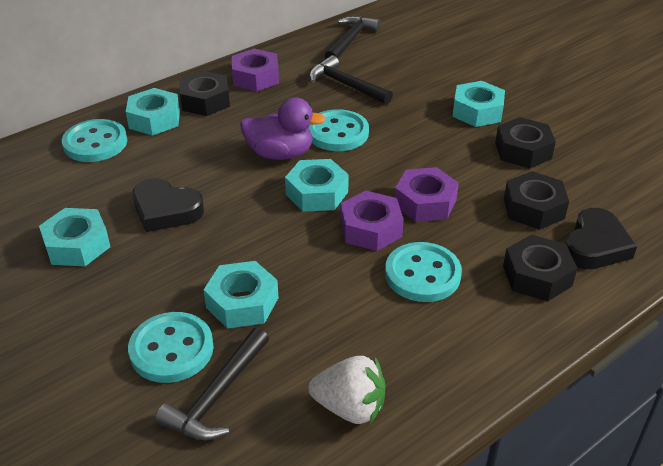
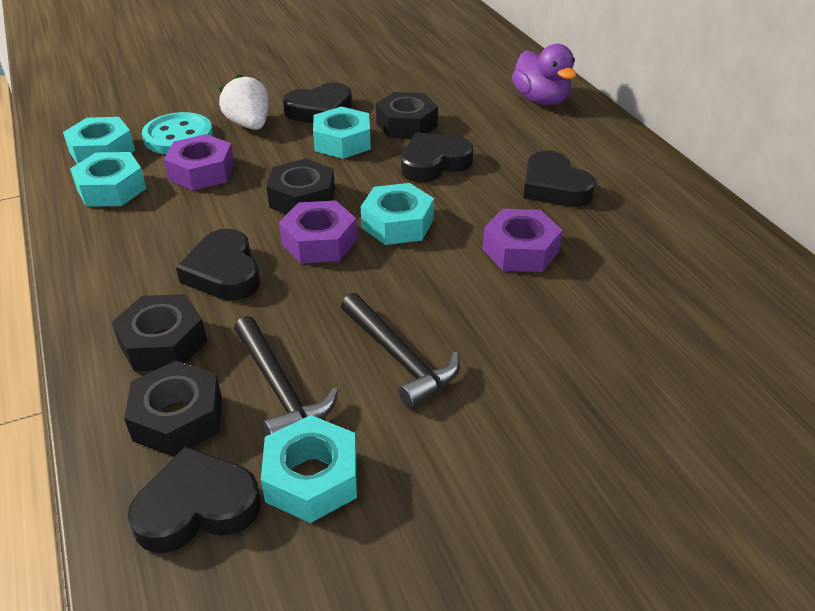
black hammer: [156,327,269,440] [309,55,393,104] [325,16,380,59] = 3 -> [234,316,338,436] [341,293,460,408] = 2
black heart: [133,178,204,232] [565,208,637,269] = 2 -> [128,446,261,553] [176,229,260,301] [283,82,352,123] [401,132,473,182] [523,151,595,207] = 5
turquoise button: [62,119,127,162] [128,312,213,383] [308,109,369,151] [385,242,462,302] = 4 -> [142,112,213,154] = 1

